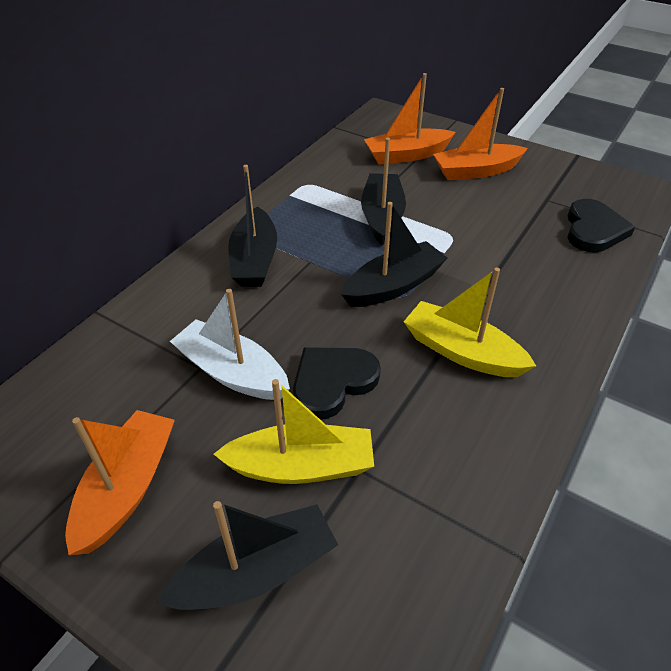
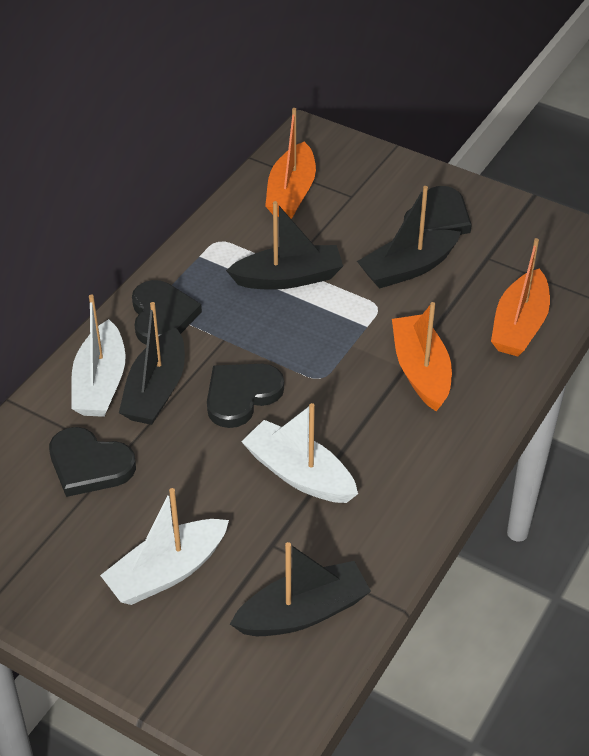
black heart: [293,347,381,420] [567,199,635,252] = 2 -> [49,427,136,497] [132,280,202,345] [207,364,284,428] [404,186,472,235] = 4
white boat: [170,289,290,400] = 1 -> [71,294,126,417] [100,488,229,605] [241,403,358,503] = 3
yellow boat: [214,379,374,484] [404,267,536,377] = 2 -> none = 0

